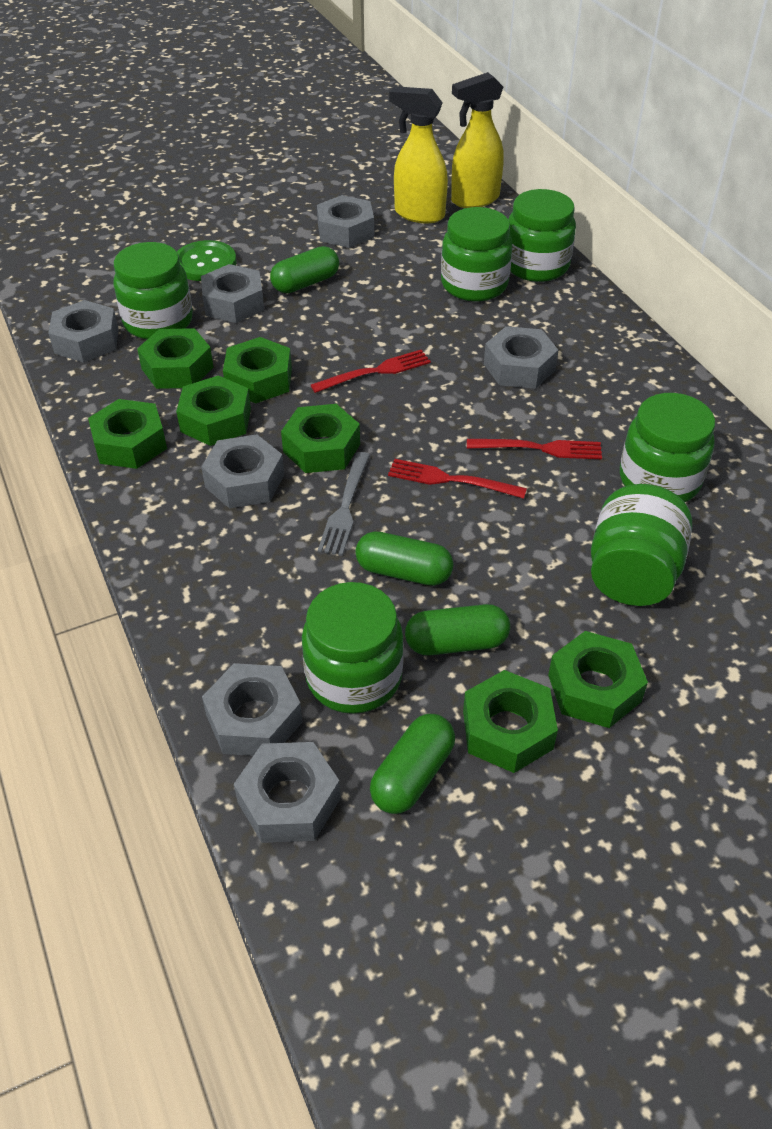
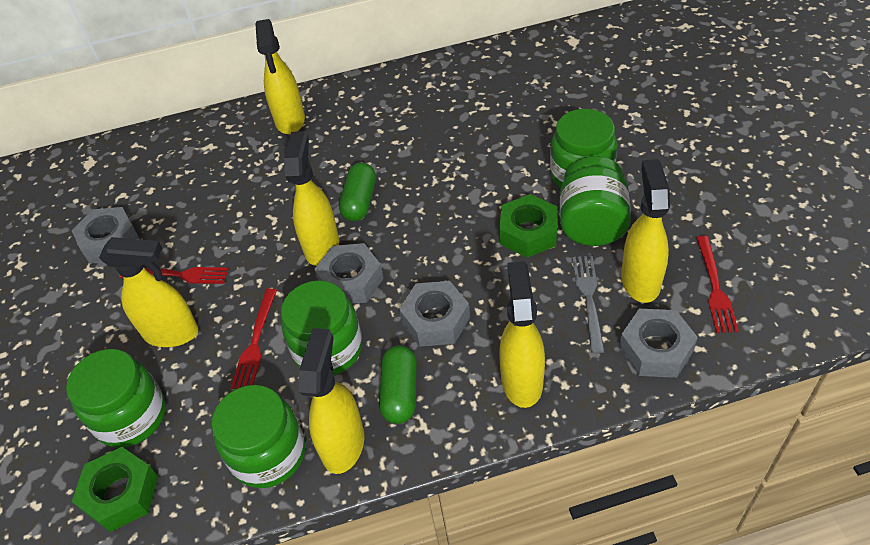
green button: [177,240,237,281] = 1 -> none = 0
green capsule: [270,246,339,293] [355,531,453,586] [370,714,455,814] [405,604,510,656] = 4 -> [339,163,376,221] [379,345,417,424] = 2
green jar: [113,242,193,339] [302,582,404,714] [441,207,513,302] [508,189,576,282] [591,484,692,606] [620,393,715,502] = 6 -> [66,349,166,448] [212,385,305,488] [281,281,363,375] [550,109,617,188] [560,156,631,246] = 5
green nut: [88,399,167,469] [137,328,214,389] [176,375,251,446] [223,337,292,403] [281,404,360,473] [463,670,558,773] [548,631,648,728] = 7 -> [72,447,159,532] [499,194,558,257] = 2
grey nut: [48,300,118,363] [201,264,264,323] [201,434,284,509] [202,663,302,756] [234,742,341,843] [317,195,374,248] [484,326,558,389] = 7 -> [71,207,140,264] [314,243,384,304] [399,281,470,347] [619,309,698,378] = 4
yellow spray bottle: [389,86,448,223] [451,72,504,208] = 2 -> [99,237,199,347] [255,19,305,134] [284,131,339,266] [299,328,365,474] [499,261,545,408] [621,159,670,303] = 6

